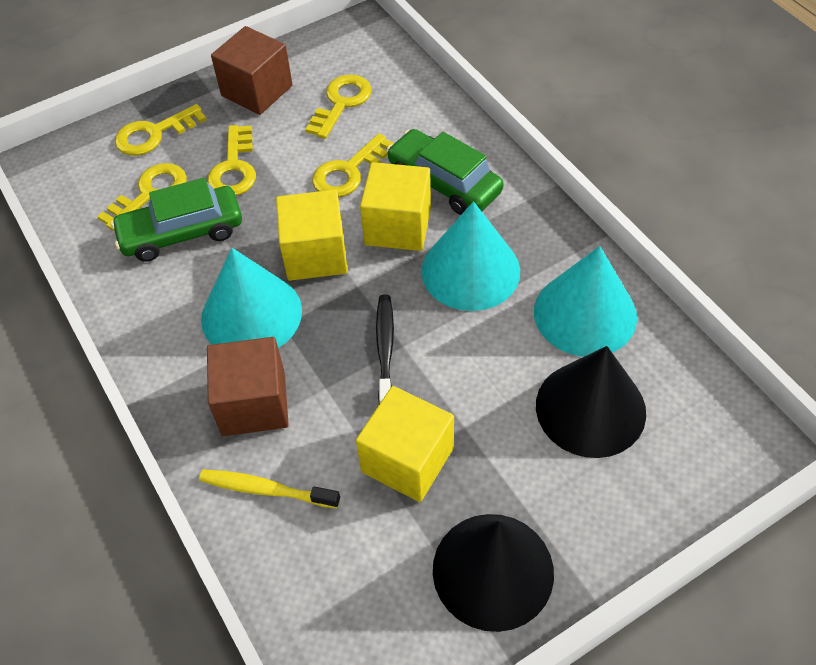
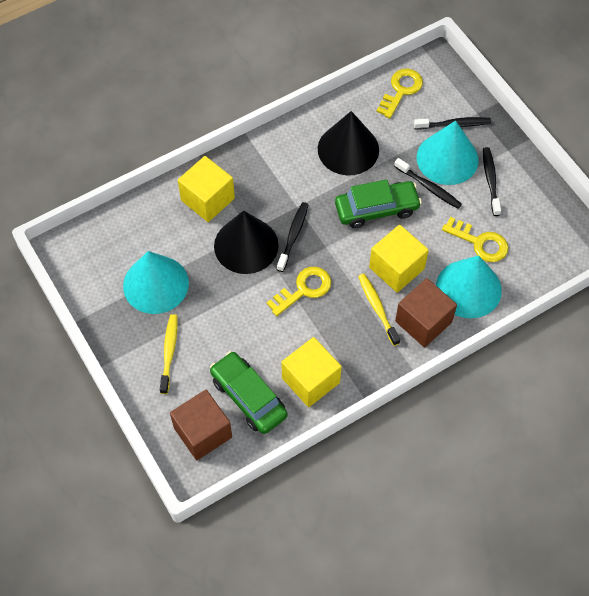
black toothbrush: [376,294,394,404] = 1 -> [277,202,308,272] [394,158,462,209] [414,117,491,129] [483,147,501,216] = 4
yellow key: [97,163,187,231] [115,104,207,156] [207,125,256,196] [305,74,372,139] [312,133,394,197] = 5 -> [266,267,331,316] [376,69,423,118] [442,217,509,262] = 3
yellow toothbrush: [199,469,340,509] = 1 -> [160,314,178,394] [358,274,400,346] = 2

